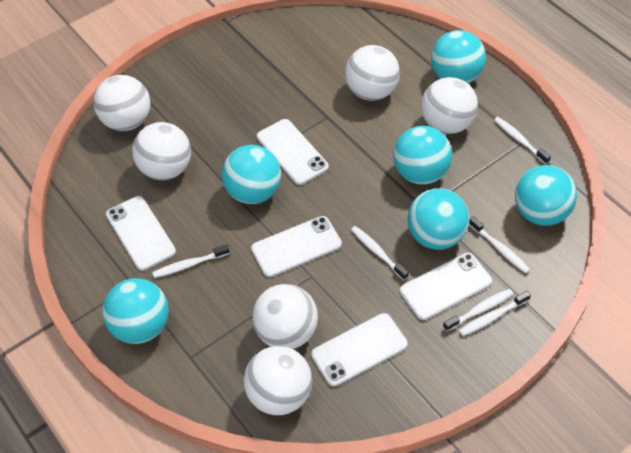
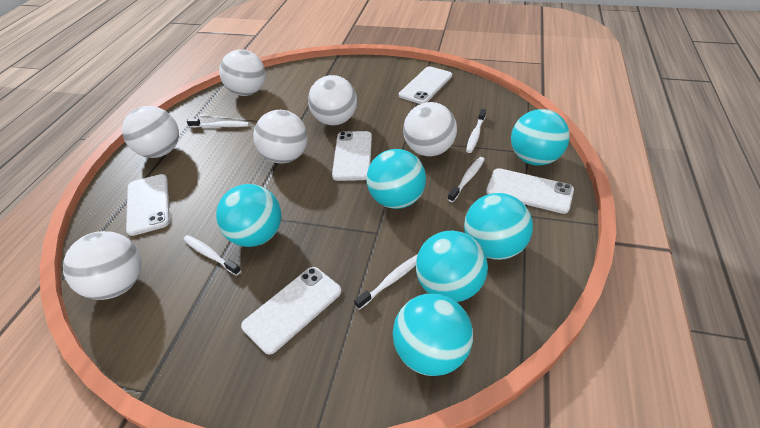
white toothbrush: [152,244,229,278] [351,226,409,280] [443,289,513,332] [459,291,531,336] [469,216,530,274] [494,117,551,164] = 6 -> [183,235,241,276] [187,119,249,128] [354,255,417,310] [448,157,485,202] [466,109,486,153] = 5

